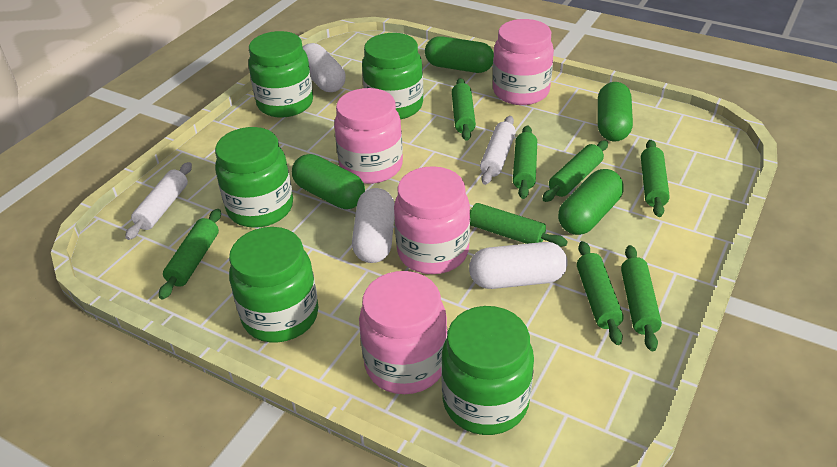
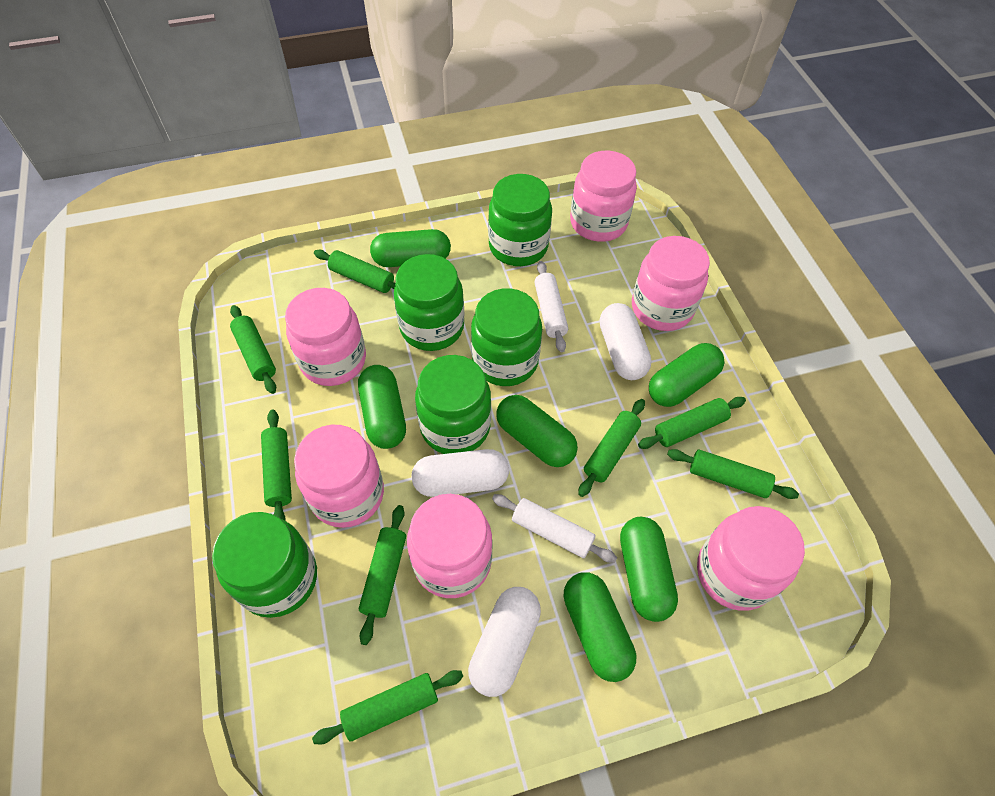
green capsule: [292,154,365,209] [425,36,494,73] [558,169,624,235] [598,82,633,142] = 4 -> [358,365,406,449] [370,229,451,267] [496,395,578,467] [563,572,636,682] [620,517,678,622] [649,343,724,407] = 6
pink jar: [334,88,403,184] [359,271,448,394] [394,166,470,274] [493,19,554,105] = 4 -> [285,288,366,386] [294,425,384,528] [407,494,492,598] [570,151,637,242] [632,236,710,331] [697,506,805,611] = 6

